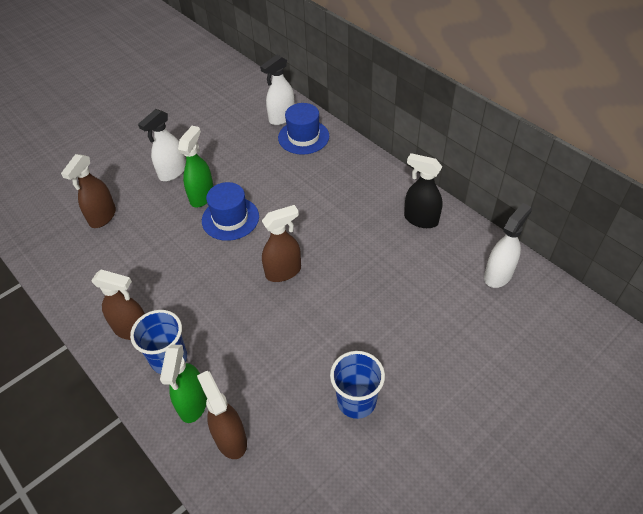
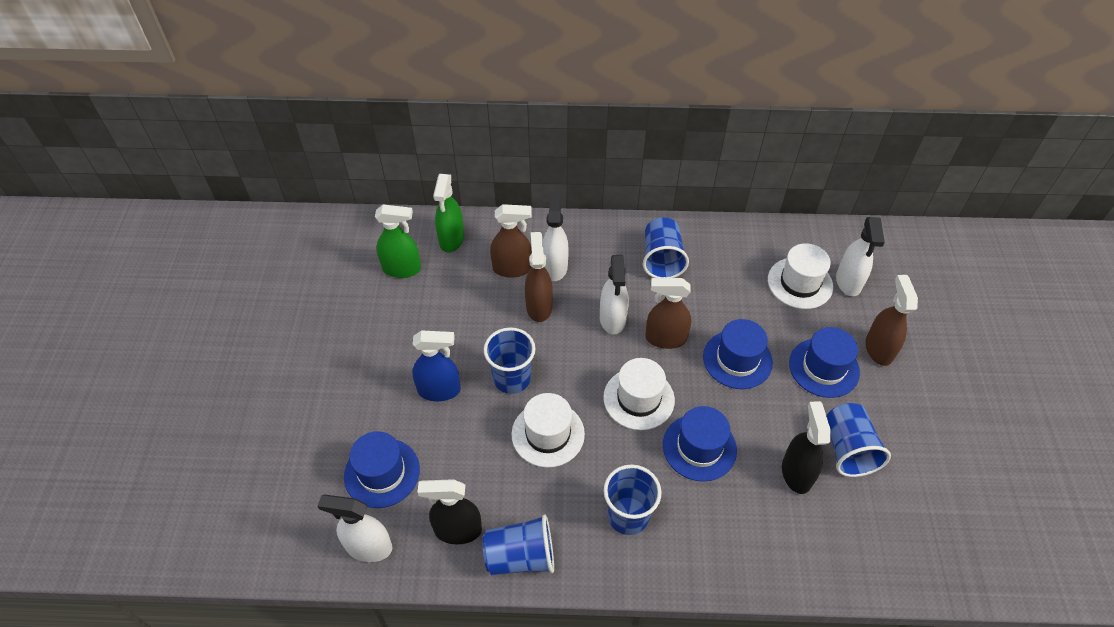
black spray bottle: [404,153,443,228] = 1 -> [417,479,482,544] [782,401,831,494] = 2
blue cup: [130,310,187,374] [330,351,385,419] = 2 -> [482,514,554,575] [484,327,536,394] [604,464,662,535] [643,217,689,278] [826,403,891,477] = 5
blue hat: [202,182,259,241] [278,103,329,155] = 2 -> [344,431,420,508] [663,406,737,482] [703,319,773,389] [789,327,860,398] = 4
blue spray bottle: none = 0 -> [412,330,461,401] = 1
white hat: none = 0 -> [511,393,585,468] [603,358,675,430] [768,243,833,309] = 3
white spray bottle: [138,109,186,181] [260,55,295,125] [484,203,532,288] = 3 -> [317,494,392,562] [543,192,569,281] [600,255,628,334] [836,217,885,296] = 4

